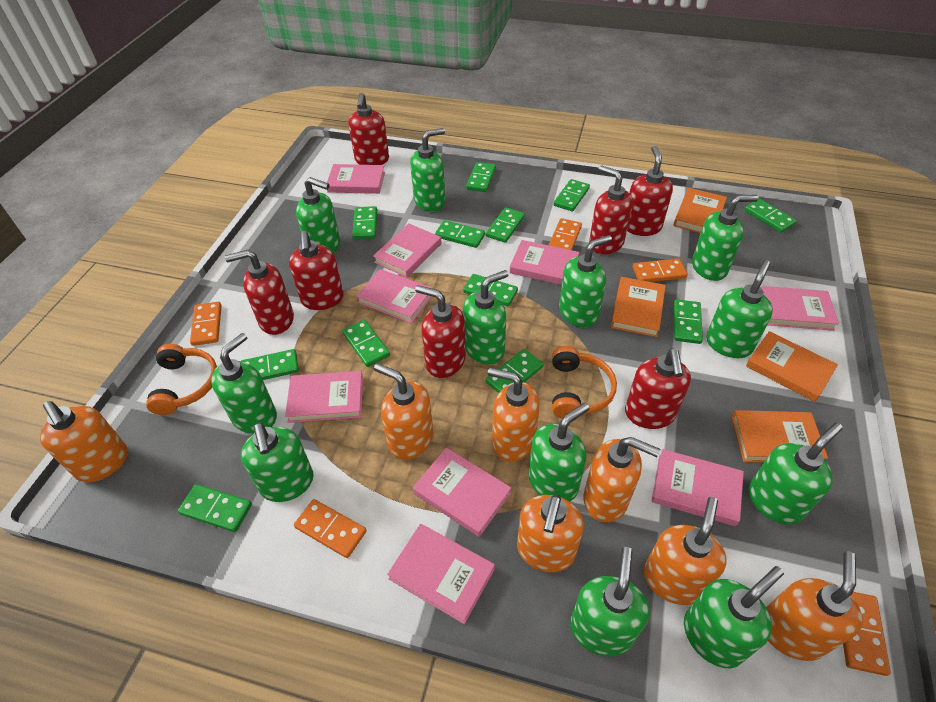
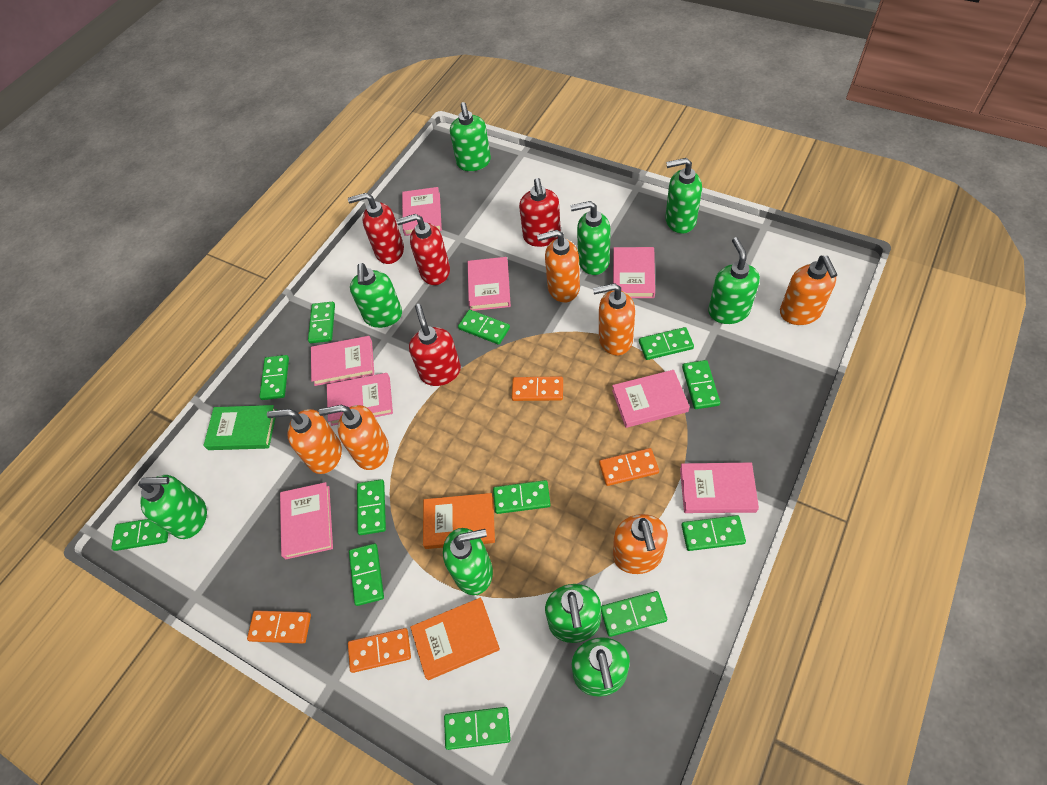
green book: none = 0 -> [203,405,277,450] = 1
green soap dispenser: [211,333,277,434] [241,422,314,502] [296,177,340,253] [410,128,445,212] [463,270,509,365] [528,403,589,502] [559,235,612,327] [570,547,649,657] [684,566,784,668] [692,195,759,281] [706,260,773,358] [749,423,843,525] = 12 -> [138,475,207,539] [350,263,402,328] [443,528,493,595] [450,102,491,171] [545,584,601,643] [570,201,611,275] [572,637,630,697] [665,158,702,234] [708,237,760,324] = 9
orange book: [611,277,666,337] [673,188,727,233] [732,410,828,463] [746,331,838,402] = 4 -> [410,597,500,680] [423,493,495,549] = 2
orange domino: [190,302,222,346] [294,499,367,558] [549,218,582,250] [633,258,688,282] [843,592,891,676] = 5 -> [247,611,311,644] [348,628,411,673] [512,376,563,401] [599,448,659,486] = 4
orange headphones: [146,344,217,415] [552,346,617,418] = 2 -> none = 0
orange soap dispenser: [40,401,128,482] [374,363,433,460] [488,368,540,462] [517,494,584,572] [584,437,660,522] [644,497,727,605] [766,551,863,661] = 7 -> [267,409,342,474] [319,405,389,470] [537,230,580,303] [593,283,635,355] [613,514,668,574] [780,256,837,325] = 6
pink book: [285,371,363,423] [327,164,385,194] [356,269,433,324] [373,223,442,278] [387,524,495,624] [413,448,511,537] [509,240,580,285] [652,449,744,526] [761,286,839,331] = 9 -> [280,482,333,559] [311,336,374,386] [327,373,393,426] [402,187,442,236] [468,257,511,311] [612,370,690,428] [613,247,655,298] [680,463,759,513] = 8
red soap dispenser: [225,250,294,335] [289,231,344,310] [348,93,389,165] [415,285,466,378] [589,165,633,254] [625,348,691,429] [627,146,673,236] = 7 -> [348,193,404,264] [396,214,450,285] [409,304,461,386] [519,178,561,247] = 4

